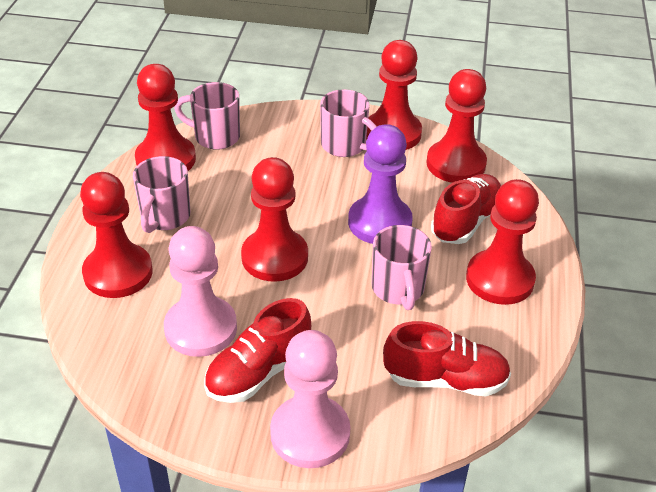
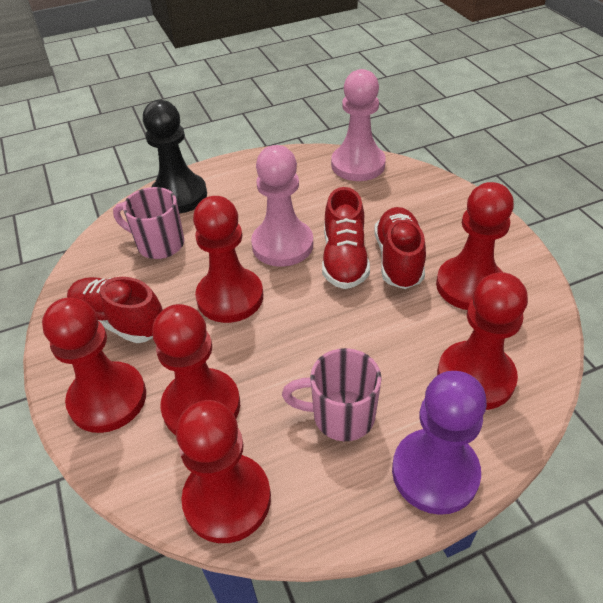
black pawn: none = 0 -> [143,100,207,214] = 1
pink mug: [133,156,190,233] [174,82,240,150] [320,89,377,157] [372,225,432,310] = 4 -> [113,187,184,259] [282,348,381,441] = 2

